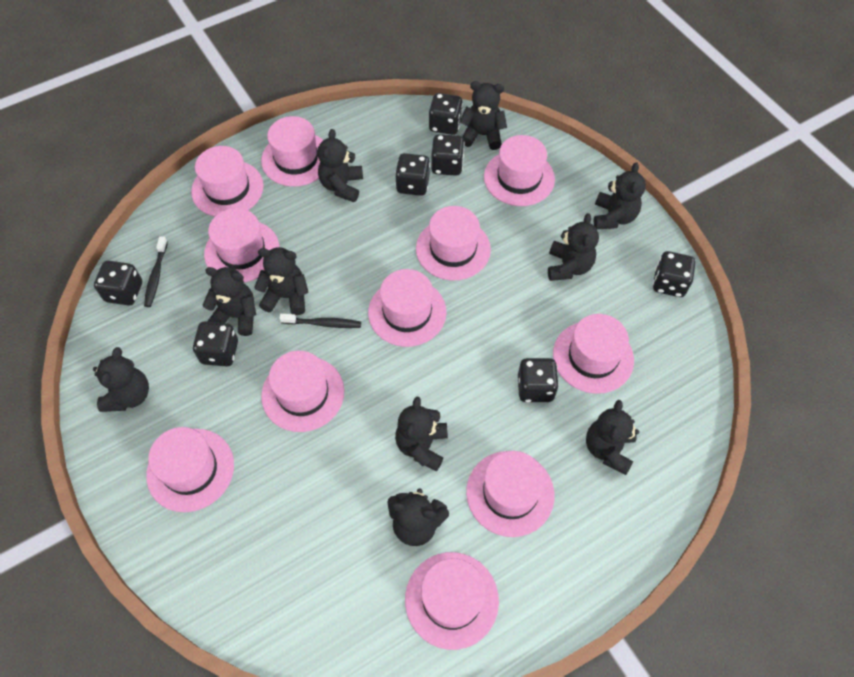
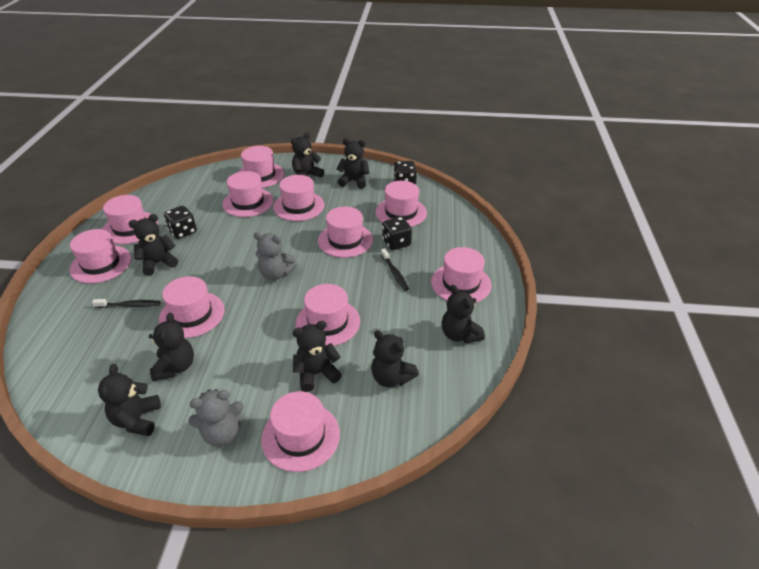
black dice: [94,261,142,306] [193,321,238,367] [395,153,430,196] [429,93,463,135] [431,134,465,176] [518,358,559,402] [653,251,696,297] = 7 -> [164,206,197,239] [382,217,412,250] [393,161,417,185] = 3
black teddy bear: [93,347,149,412] [203,267,257,336] [254,247,309,315] [317,129,363,202] [388,488,449,546] [395,397,448,471] [459,81,507,150] [548,213,599,281] [586,400,639,475] [594,162,646,229] = 10 -> [98,364,161,436] [129,214,178,276] [149,313,194,381] [291,132,324,178] [293,321,342,392] [336,138,369,189] [371,330,419,387] [442,285,485,343] = 8
grey teddy bear: none = 0 -> [188,389,244,446] [254,232,297,280] = 2

